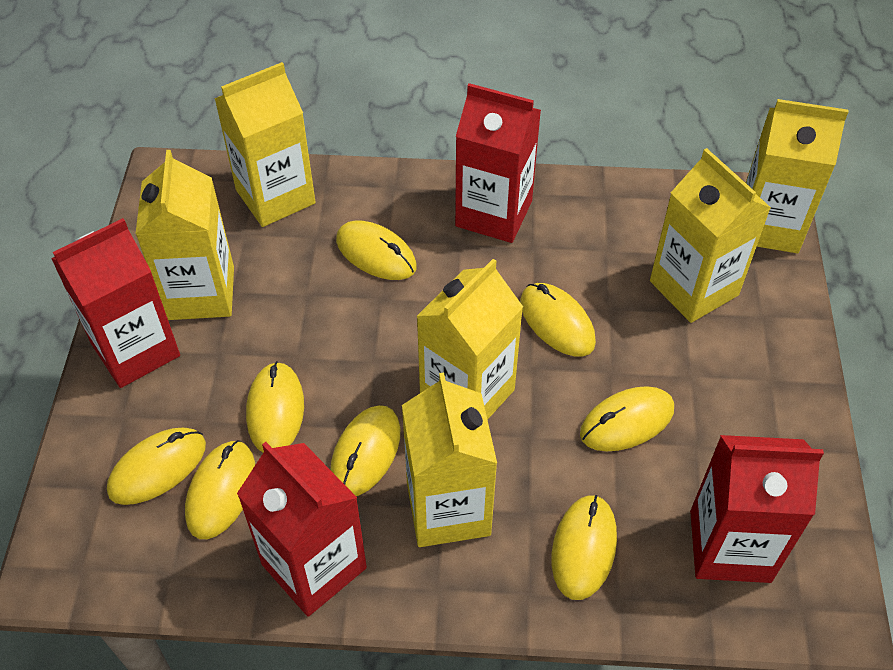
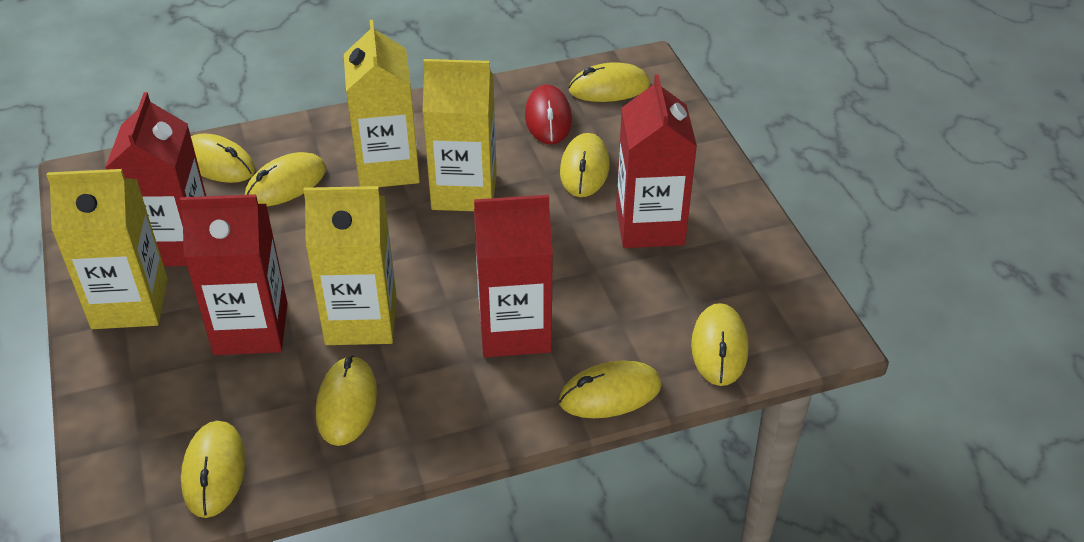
red mouse: none = 0 -> [525,85,572,144] = 1
yellow carton: [136,150,234,320] [214,62,316,227] [402,372,497,547] [416,259,523,420] [650,148,771,323] [746,99,848,253] = 6 -> [46,169,168,329] [303,186,397,345] [344,20,420,187] [422,59,497,211] = 4

